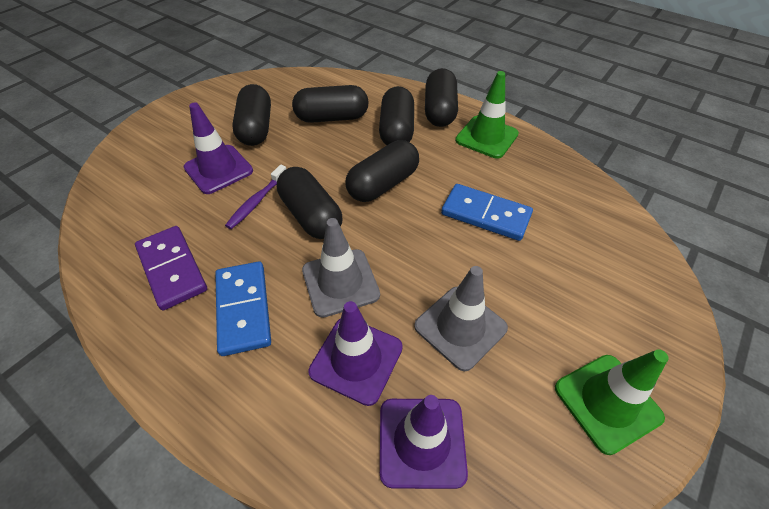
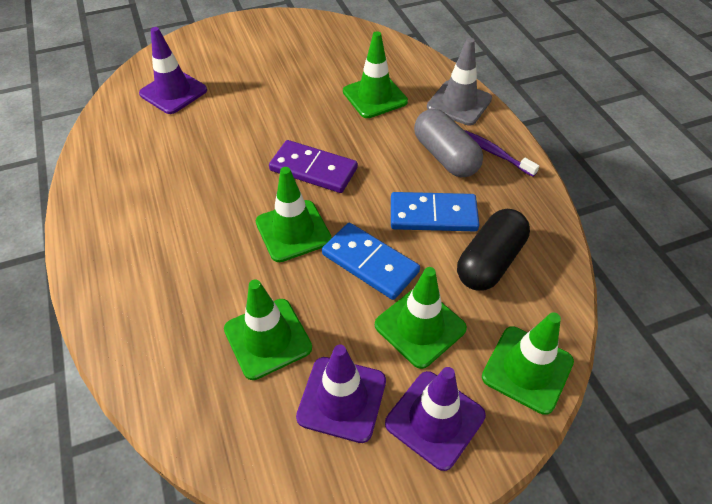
black capsule: [232,84,271,146] [277,167,342,239] [292,85,369,123] [345,140,419,202] [379,86,414,145] [425,68,458,127] = 6 -> [457,209,530,291] = 1
green traffic cone: [455,71,519,159] [555,349,669,455] = 2 -> [224,279,312,380] [256,167,332,262] [343,31,408,118] [375,267,467,369] [482,312,574,415] = 5
grey capsule: none = 0 -> [414,109,483,177] = 1
grey traffic cone: [302,218,380,318] [414,266,508,371] = 2 -> [427,38,492,126] = 1

